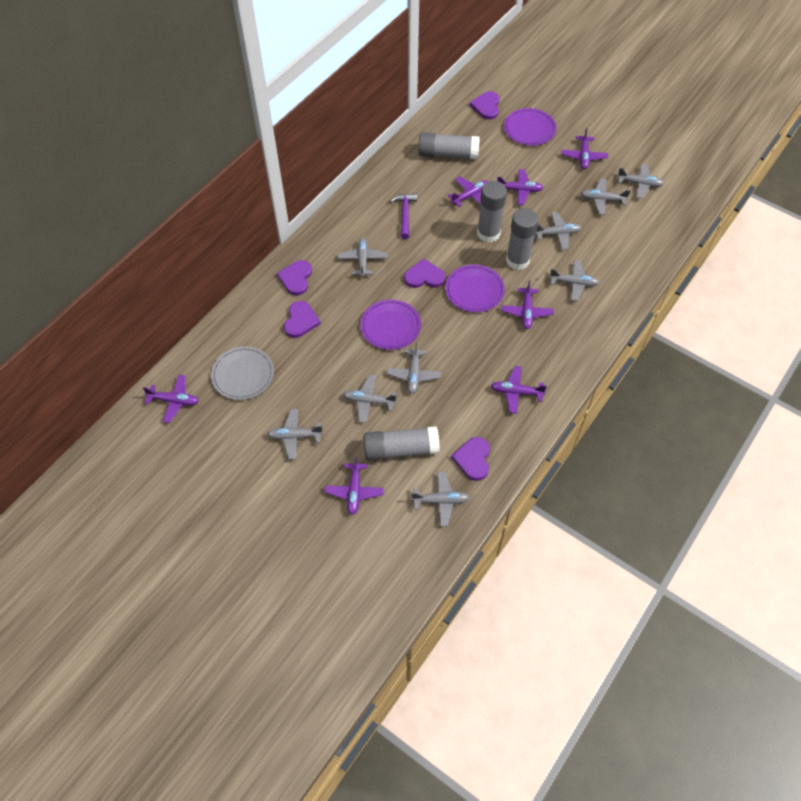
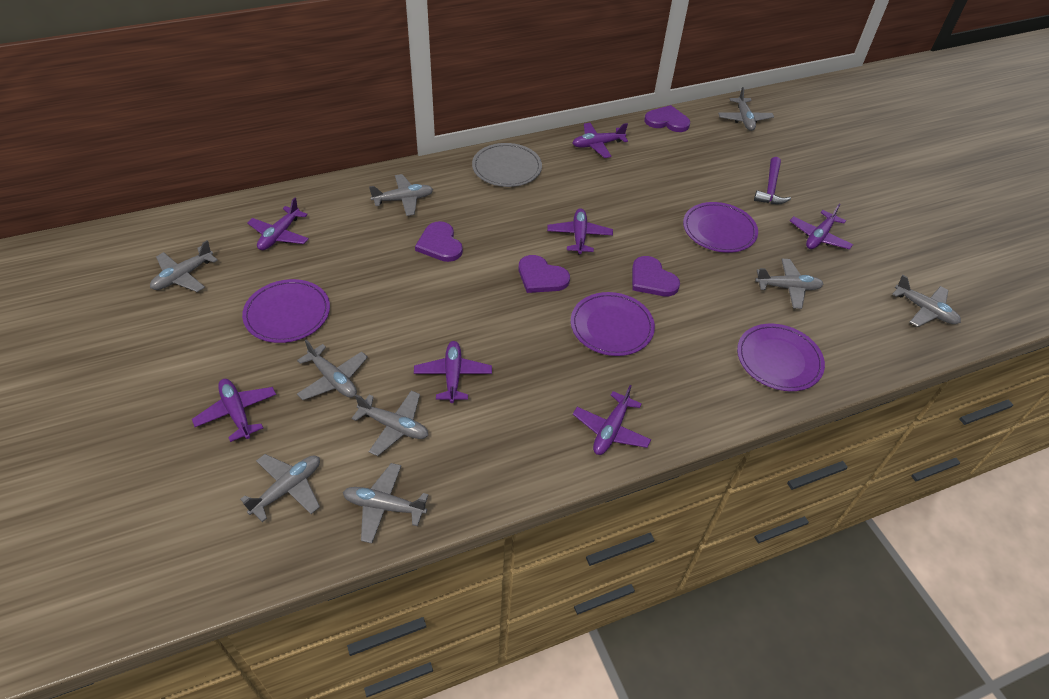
grey glue stick: [363,426,440,461] [418,133,480,159] [477,181,507,243] [506,208,539,270] = 4 -> none = 0
purple heart: [277,260,312,295] [284,301,321,338] [404,259,445,288] [451,437,490,481] [470,91,500,119] = 5 -> [415,221,463,262] [519,255,570,293] [632,256,680,296] [644,105,690,132] = 4
purple plate: [361,300,421,350] [445,265,505,312] [504,108,557,146] = 3 -> [242,279,330,343] [571,292,655,356] [683,202,758,253] [737,324,825,391] = 4

